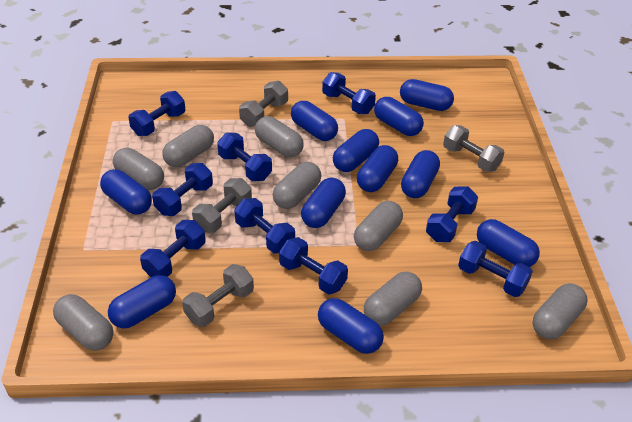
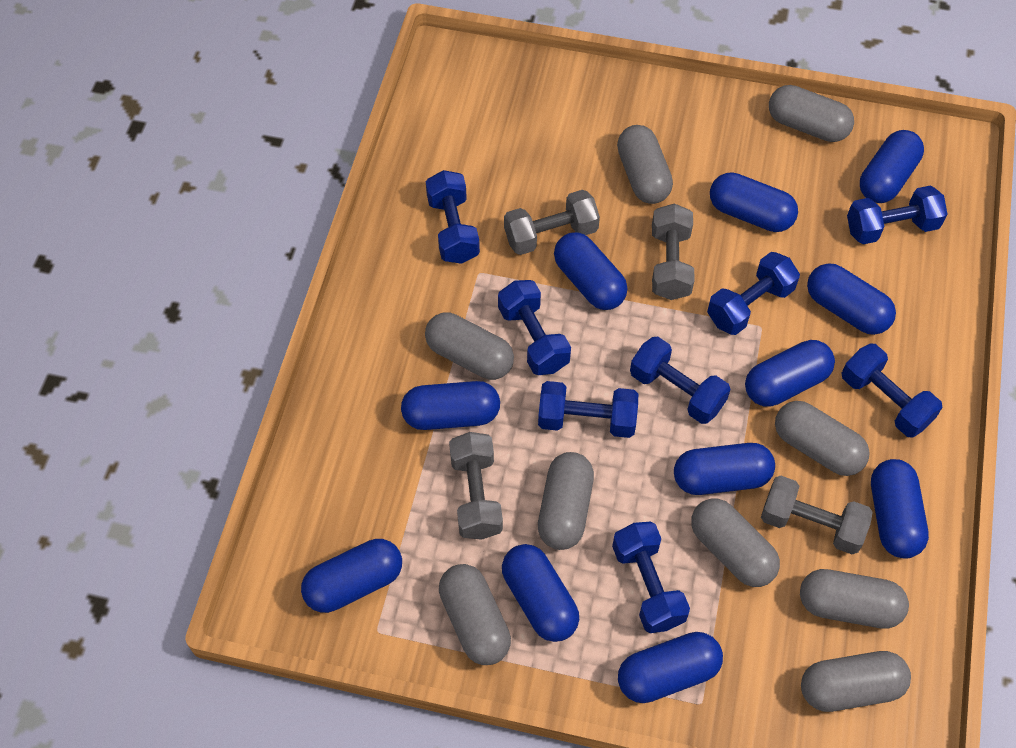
blue dumbbell: [128,91,186,136] [140,220,206,277] [152,163,213,216] [217,133,272,181] [234,198,295,253] [279,237,348,295] [322,72,376,114] [426,186,478,242] [458,241,533,297] = 9 -> [426,170,480,264] [498,280,571,375] [538,381,638,438] [612,522,690,633] [630,337,731,424] [707,252,800,335] [842,343,943,438] [847,186,947,244] = 8
grey capsule: [53,294,113,351] [113,148,164,190] [162,125,214,167] [255,116,304,157] [273,162,321,209] [354,201,403,251] [364,271,422,326] [532,283,587,339] = 8 -> [425,312,514,380] [439,564,511,665] [538,452,594,550] [617,125,673,204] [691,499,780,587] [769,85,854,142] [775,401,870,476] [800,569,909,629] [801,651,911,712] = 9

